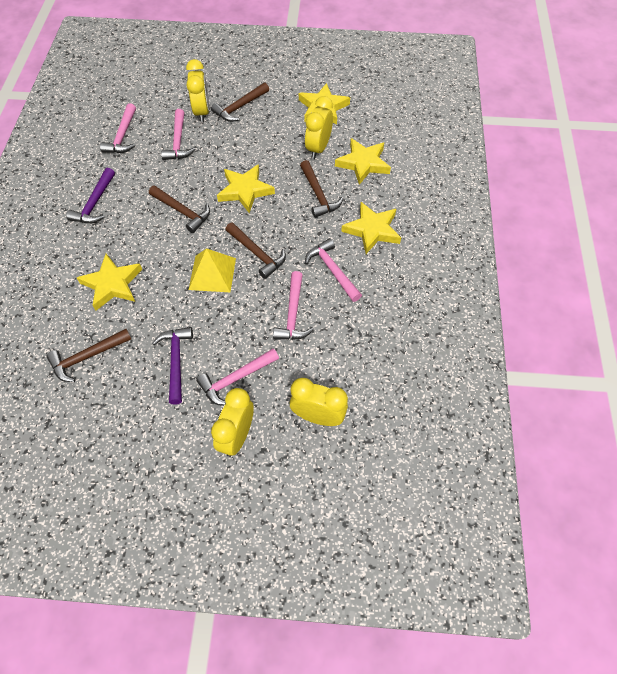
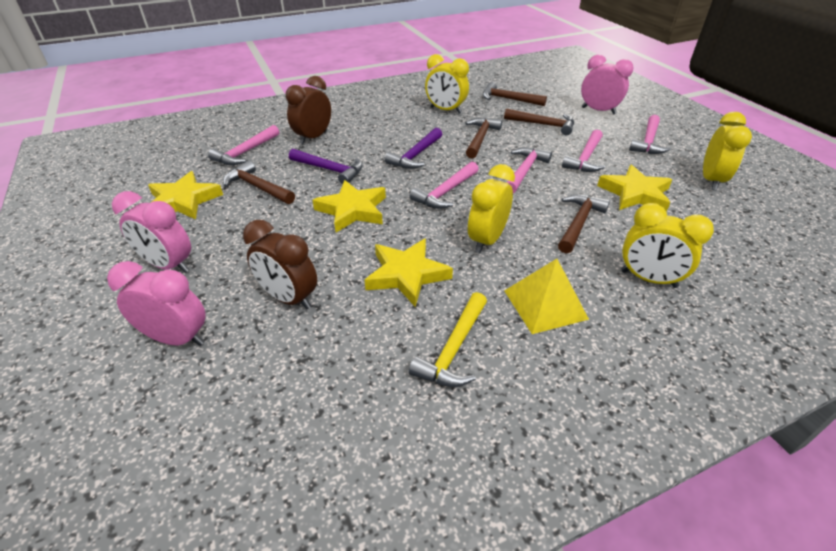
brown clock: none = 0 -> [243,220,317,310] [286,76,331,144] = 2
pink clock: none = 0 -> [107,261,206,346] [112,191,191,273] [581,55,634,115] = 3
yellow hammer: none = 0 -> [409,292,487,387] = 1
yellow star: [77,254,142,311] [217,164,275,213] [299,83,350,125] [335,138,391,185] [341,202,401,254] = 5 -> [148,171,223,220] [312,180,386,233] [365,238,453,307] [597,165,672,212] = 4

